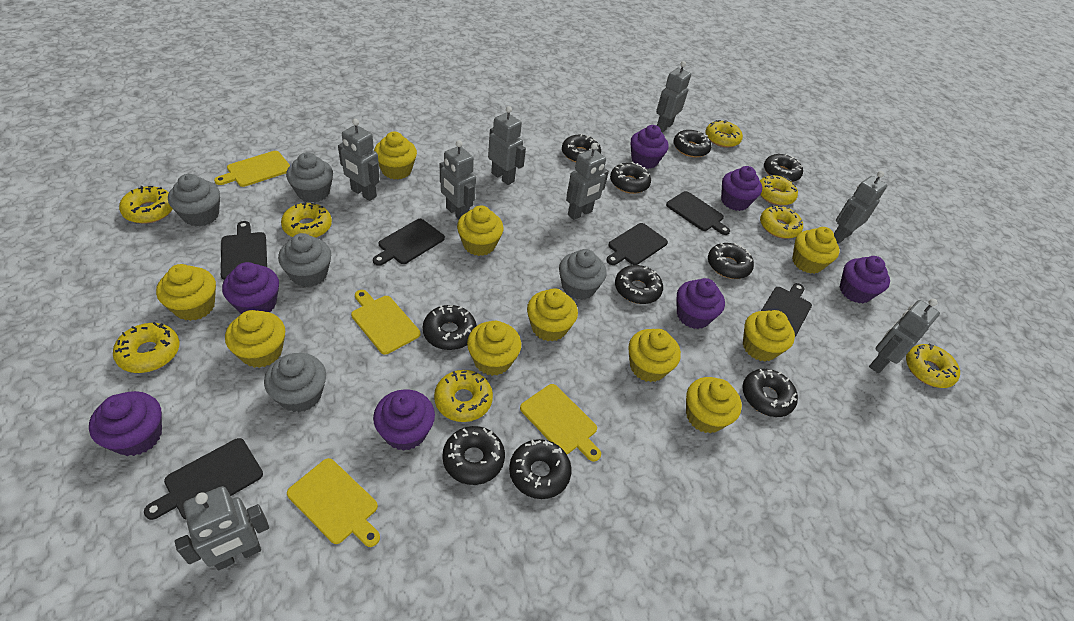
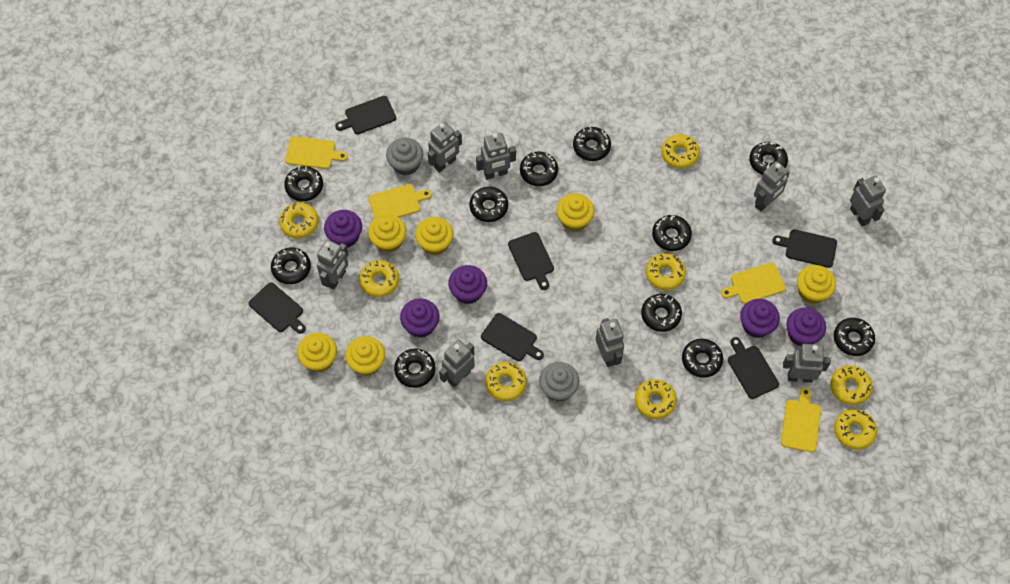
black donut: [423,305,477,350] [442,426,505,485] [509,439,572,499] [562,134,601,162] [610,162,651,194] [615,265,663,304] [673,130,712,157] [708,243,754,279] [742,369,798,417] [764,154,803,182] = 10 -> [271,248,311,284] [284,166,323,201] [394,349,436,388] [469,187,508,222] [520,151,558,186] [573,127,611,161] [641,294,682,332] [652,215,692,251] [682,339,723,378] [749,142,788,175] [834,318,875,356] = 11
grey cupcake: [168,174,220,227] [264,353,326,412] [278,233,331,287] [286,152,333,203] [559,249,607,300] = 5 -> [386,138,423,175] [539,362,580,402] = 2
purple cupcake: [89,391,162,456] [222,262,279,314] [373,389,435,451] [631,125,669,169] [676,278,725,329] [721,166,762,211] [840,256,890,303] = 7 -> [324,210,362,248] [400,298,440,338] [448,265,487,304] [740,299,780,338] [786,308,826,346] = 5
yellow cupcake: [156,264,216,321] [225,310,285,368] [374,132,417,179] [457,206,504,256] [467,321,521,376] [527,288,578,342] [628,329,681,382] [686,377,742,433] [743,310,795,361] [792,227,840,274] = 10 -> [297,333,337,372] [345,336,385,376] [368,214,406,253] [415,217,454,255] [556,193,594,232] [797,265,836,304] = 6

